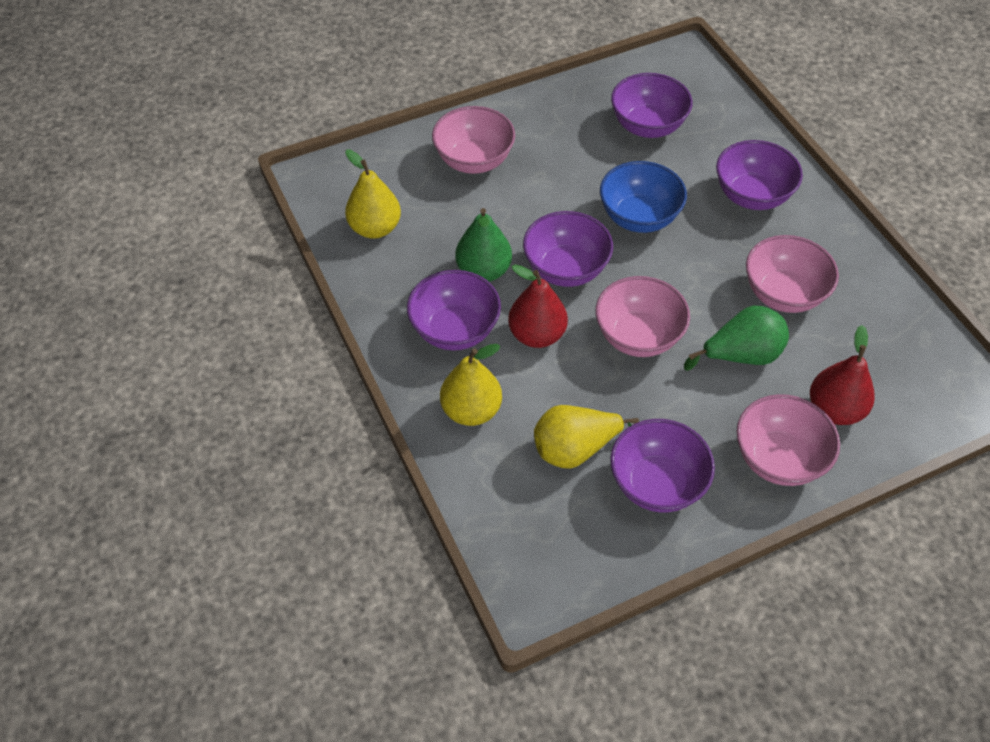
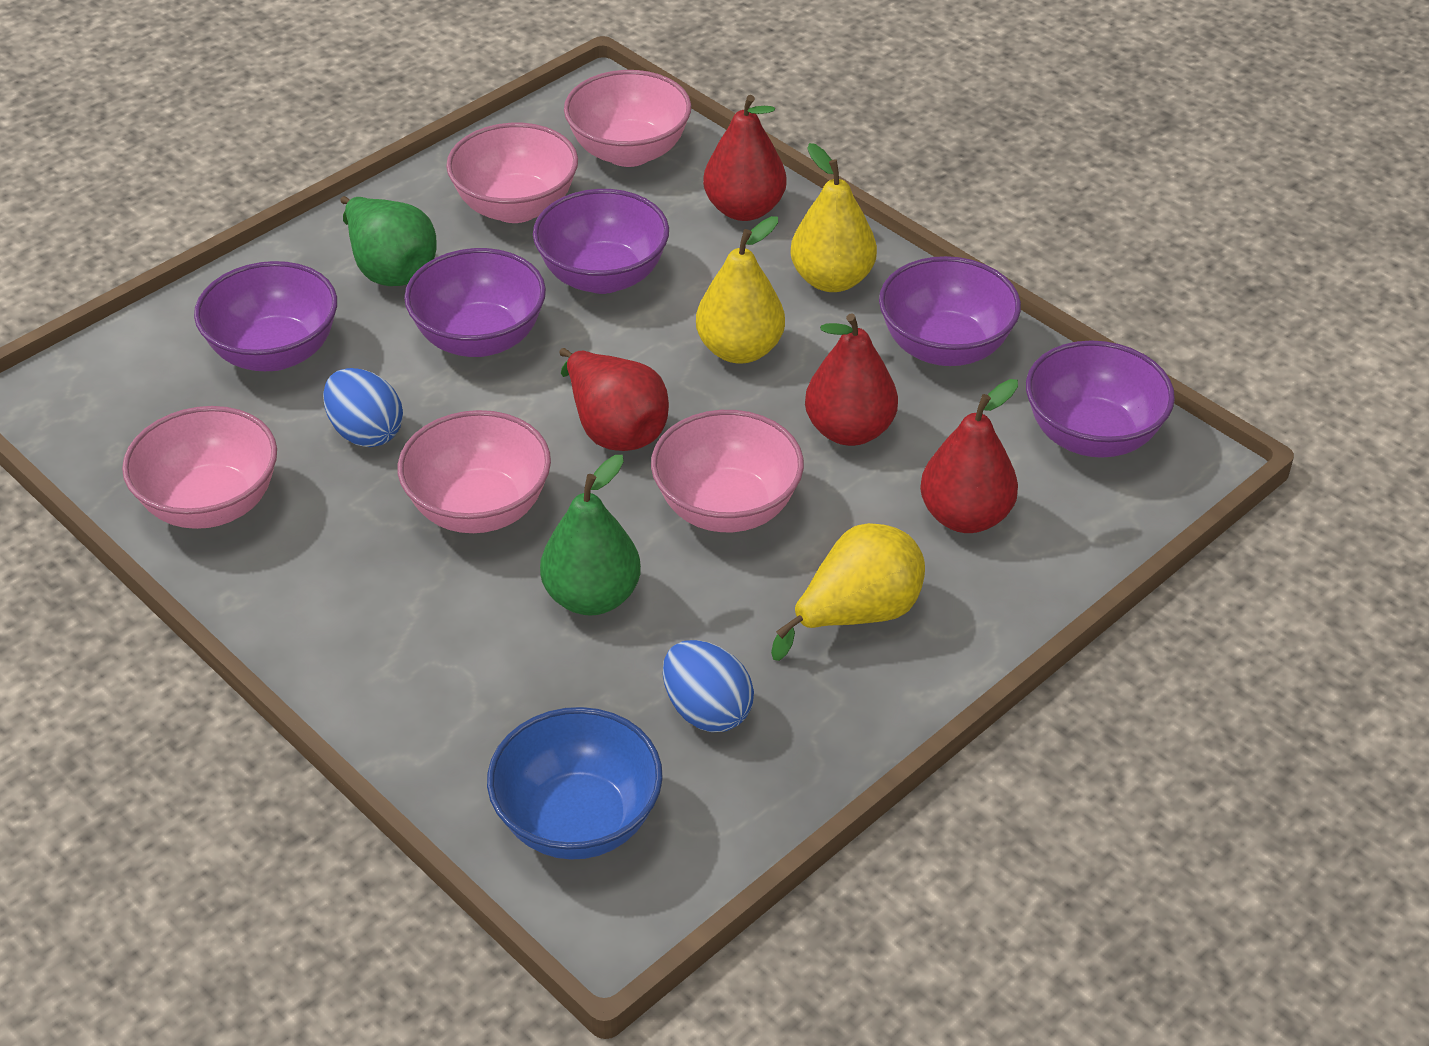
blue egg: none = 0 -> [323,368,403,447] [663,640,754,732] = 2
pink bowl: [432,106,515,174] [595,276,690,357] [737,394,840,486] [746,235,839,313] = 4 -> [122,406,277,529] [398,410,551,533] [446,123,578,223] [564,70,691,167] [651,410,804,532] = 5
red pear: [508,265,568,348] [810,325,875,425] = 2 -> [559,348,669,451] [703,95,786,221] [805,313,898,446] [920,379,1018,533] = 4

